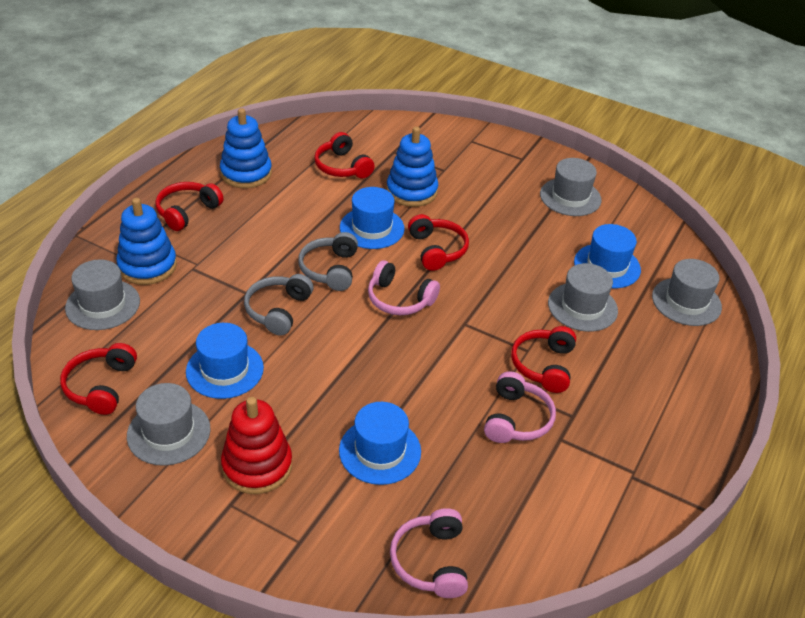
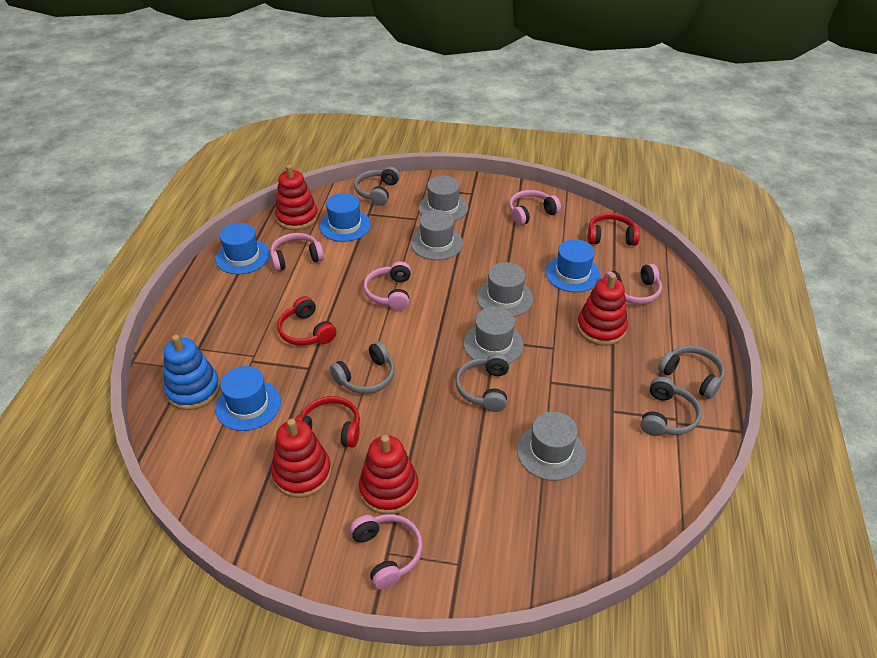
blue stacking toy: [117,198,177,285] [220,108,272,188] [386,127,438,207] = 3 -> [164,334,220,410] = 1
grey headphones: [244,274,314,336] [298,232,358,291] = 2 -> [330,341,395,394] [354,166,400,206] [455,353,509,412] [641,377,701,436] [658,346,725,399] = 5
pink headphones: [368,260,440,315] [390,508,468,598] [484,371,556,443] = 3 -> [270,233,324,271] [350,514,423,590] [363,261,411,310] [509,190,561,226] [604,264,662,304] = 5
red headphones: [60,343,137,415] [155,182,223,231] [314,132,375,179] [408,214,469,271] [511,326,576,393] = 5 -> [277,296,336,346] [295,396,360,448] [588,213,640,246] = 3
red stacking toy: [221,397,292,494] = 1 -> [271,419,331,498] [275,164,318,230] [359,435,419,514] [577,273,628,346] = 4

